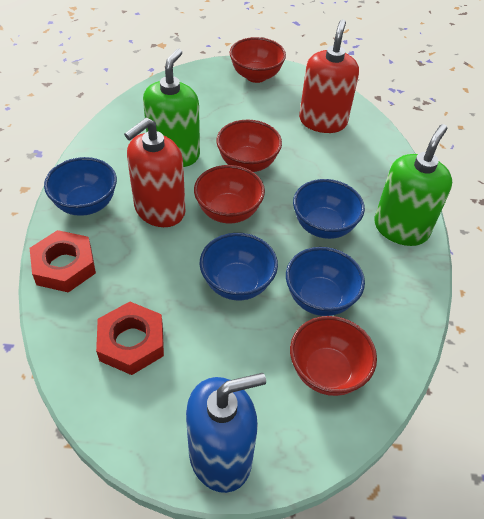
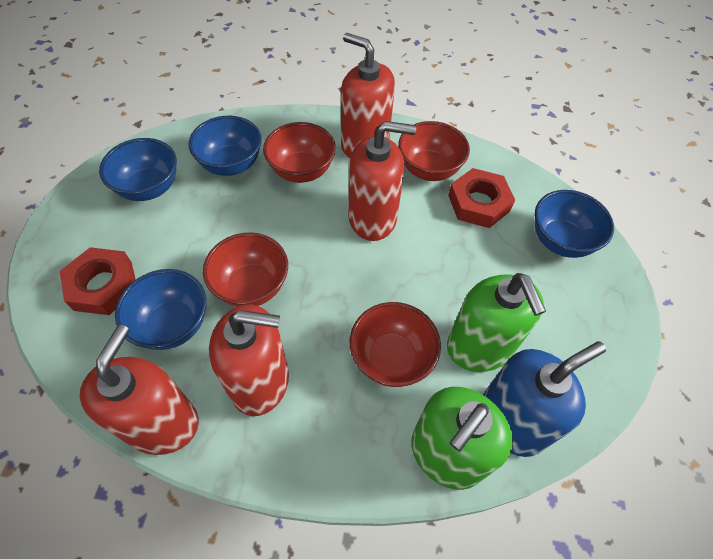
red soap dispenser: [124,118,185,227] [299,20,359,133] = 2 -> [80,325,199,455] [209,305,289,416] [341,33,395,158] [348,121,416,241] = 4

